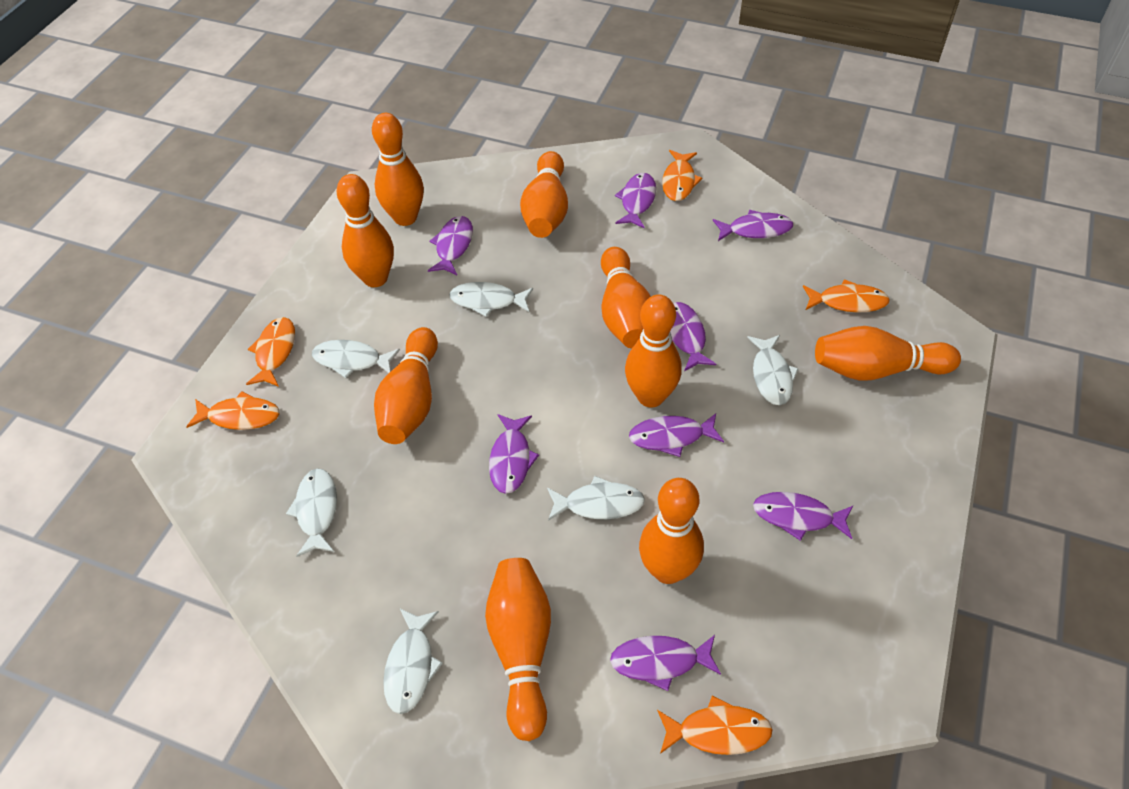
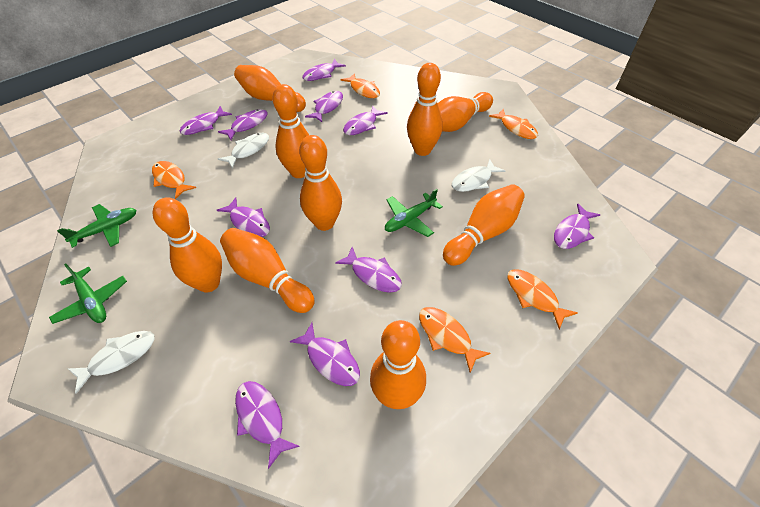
green plane: none = 0 -> [49,264,127,324] [57,204,136,248] [385,189,443,237] = 3
purple fish: [428,216,473,275] [489,414,539,494] [610,635,721,691] [615,173,656,229] [629,413,724,457] [670,302,716,371] [713,210,793,241] [753,492,853,541] = 8 -> [179,106,232,135] [217,197,270,237] [218,109,268,140] [235,381,300,469] [290,323,360,386] [302,59,346,81] [305,91,343,122] [335,247,402,293] [343,105,388,135] [554,203,600,249] = 10
white fish: [286,468,337,557] [312,340,400,378] [383,609,443,714] [449,282,533,317] [547,476,645,521] [747,335,799,405] = 6 -> [68,331,155,394] [218,133,269,169] [452,159,505,192] = 3

